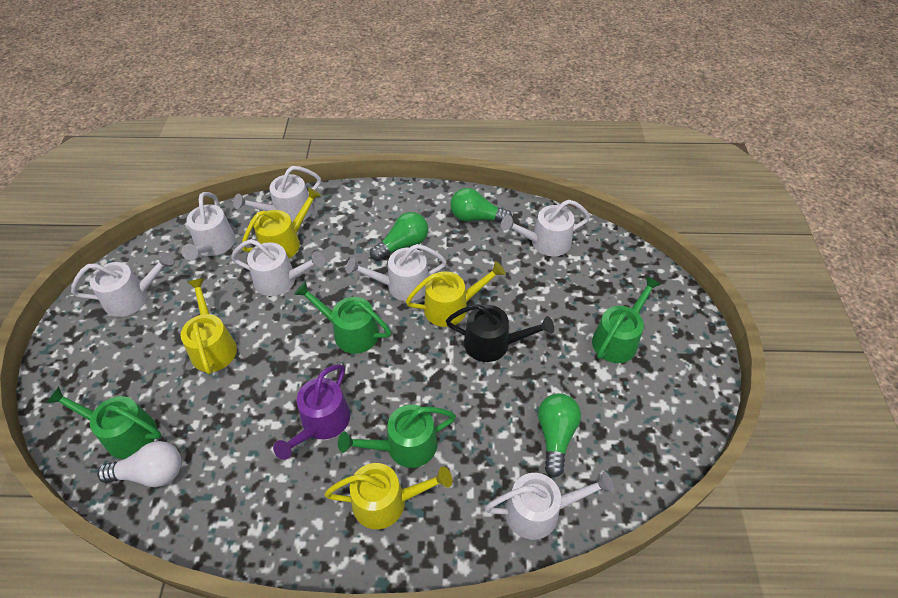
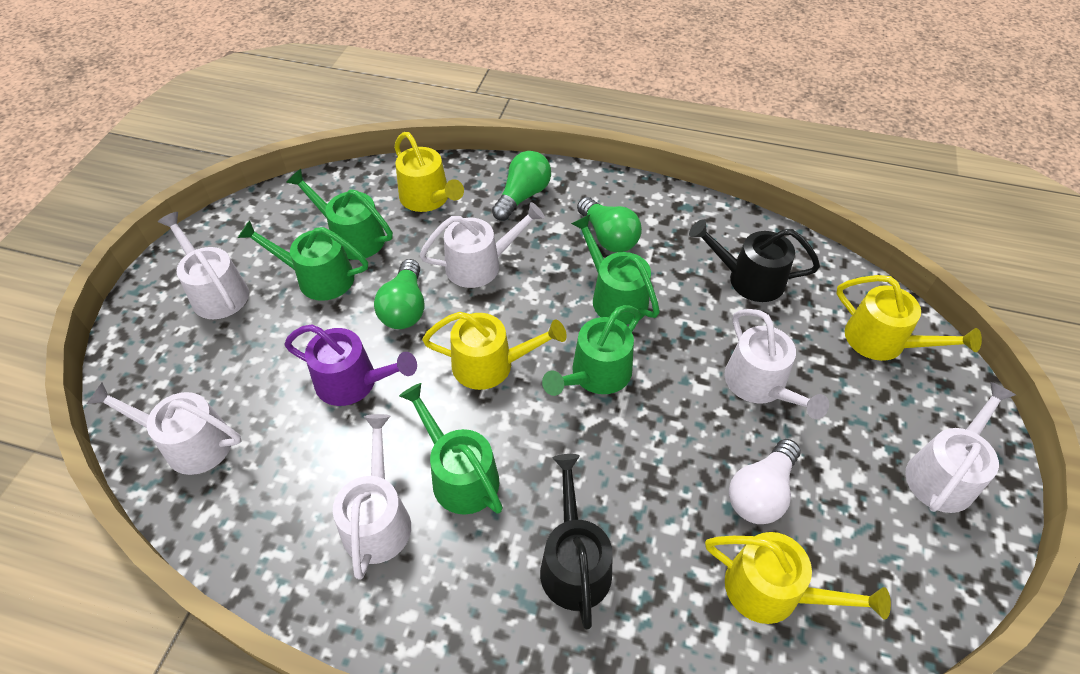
black watering can: [446,304,554,362] = 1 -> [540,454,613,630] [689,219,820,302] = 2
green watering can: [46,387,161,459] [294,282,391,354] [338,405,456,468] [592,276,661,363] = 4 -> [238,220,368,301] [286,169,393,260] [399,383,503,515] [542,305,641,396] [571,215,660,325] = 5
white watering can: [71,252,174,317] [181,192,236,260] [231,239,325,296] [233,166,321,222] [346,244,447,301] [485,471,614,540] [501,200,590,256] = 7 -> [87,382,241,475] [158,212,249,319] [333,414,411,579] [419,202,545,288] [724,309,829,419] [905,382,1016,513] = 6

